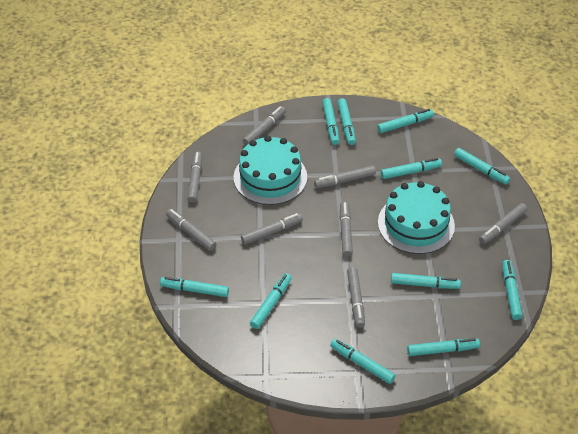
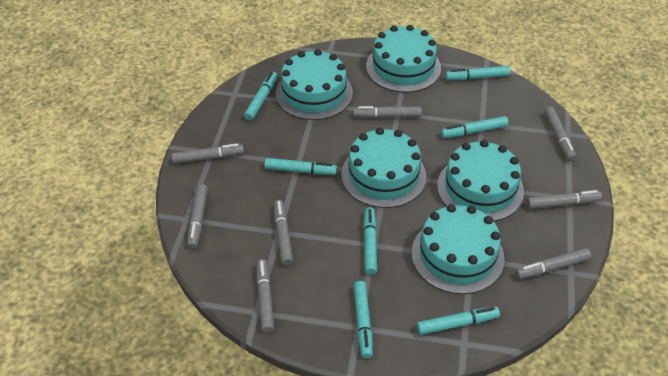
turquoise cake: [234,135,307,205] [378,181,455,254] = 2 -> [276,49,353,120] [341,127,426,208] [366,25,441,92] [412,204,504,294] [437,140,524,221] = 5
turquoise marker: [160,277,229,297] [250,273,291,329] [322,98,339,145] [330,339,396,384] [337,98,356,145] [377,109,434,133] [381,158,442,179] [391,273,461,289] [407,338,480,356] [454,148,510,185] [502,260,523,320] = 11 -> [244,72,278,121] [264,158,337,175] [353,281,373,358] [363,207,377,275] [417,307,500,335] [441,116,508,138] [445,66,511,80] = 7

